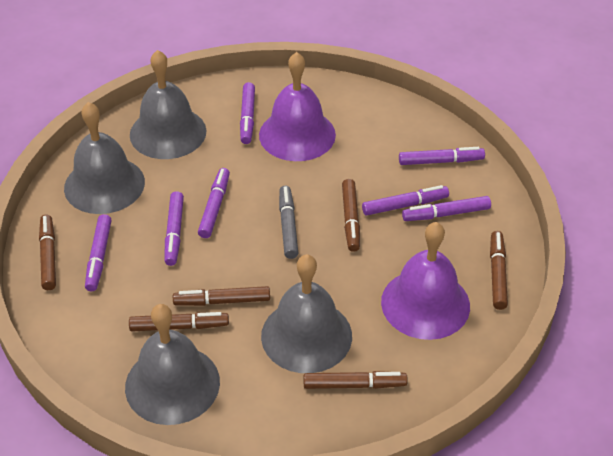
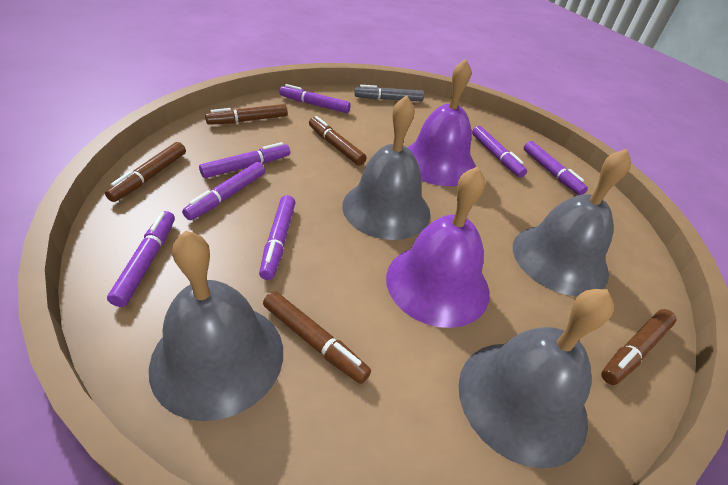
brown marker: [39,215,56,290] [129,312,229,332] [173,286,270,306] [304,371,408,389] [342,179,360,252] [490,231,508,310] = 6 -> [105,142,186,202] [205,104,288,125] [263,291,371,384] [309,116,367,166] [601,309,676,385] = 5

